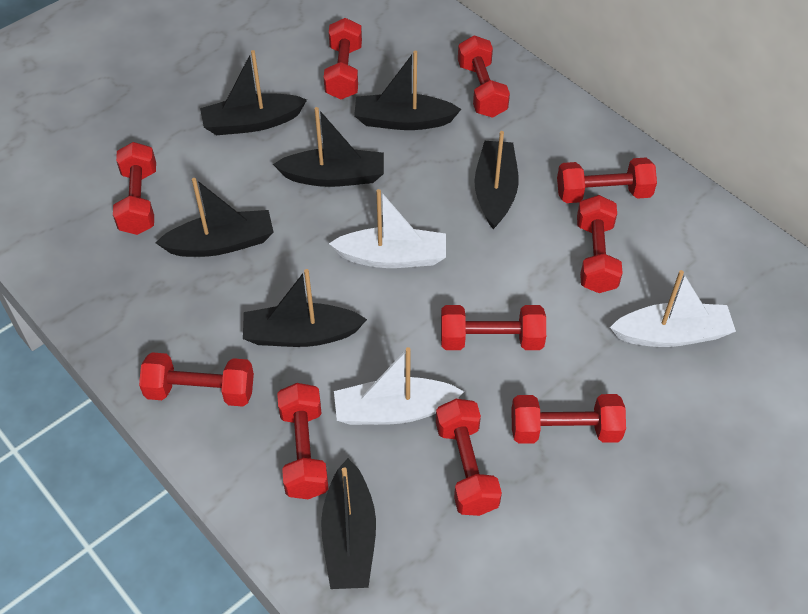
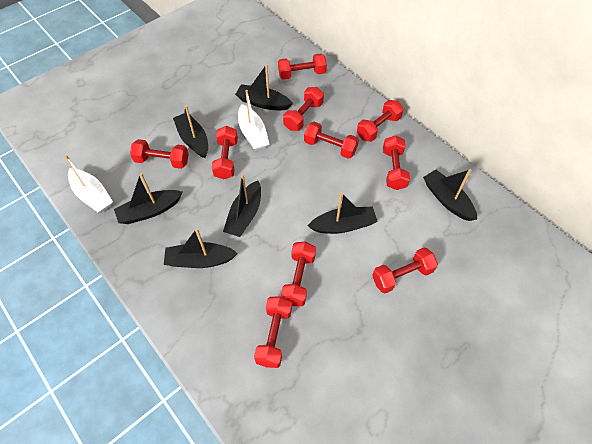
white boat: [329,189,446,268] [334,347,464,425] [610,270,736,347] = 3 -> [65,155,113,213] [238,90,269,151] = 2

